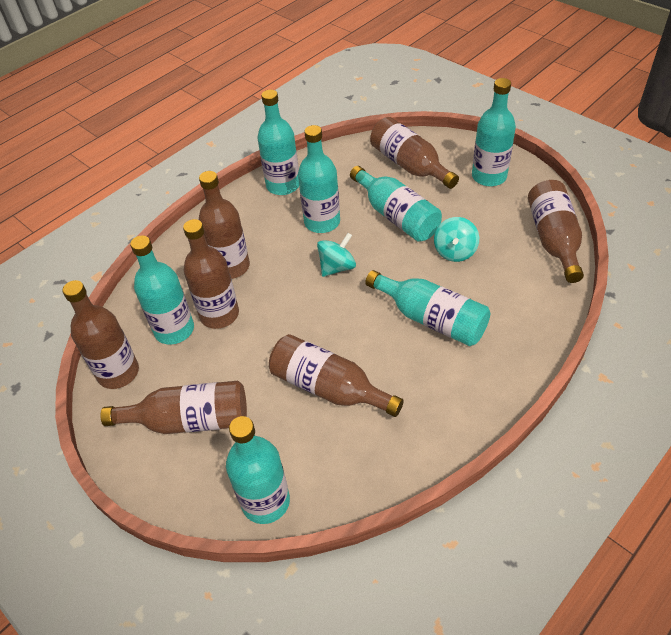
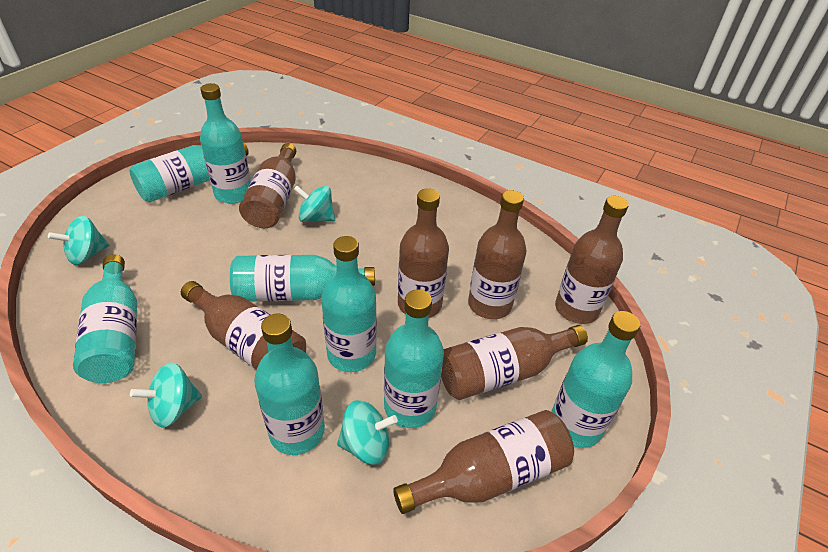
turquoise bottle: [130,236,194,344] [226,416,290,524] [258,90,299,195] [298,125,340,233] [350,166,442,242] [365,270,490,346] [472,78,516,186] = 7 -> [73,254,137,383] [129,141,249,203] [200,83,251,203] [230,255,375,302] [254,314,325,455] [321,236,377,372] [384,289,444,428] [551,311,640,448] = 8
turquoise spinning top: [317,233,356,277] [434,217,479,262] = 2 -> [48,216,109,265] [130,362,202,428] [293,186,335,222] [337,400,398,465] = 4

